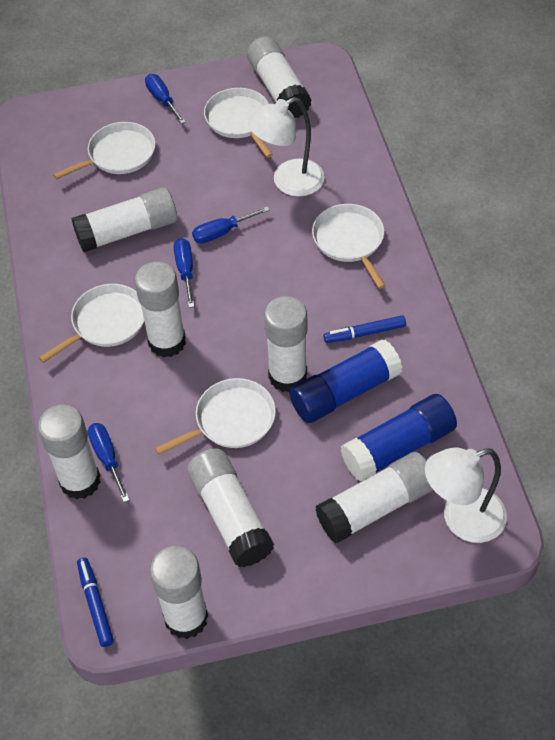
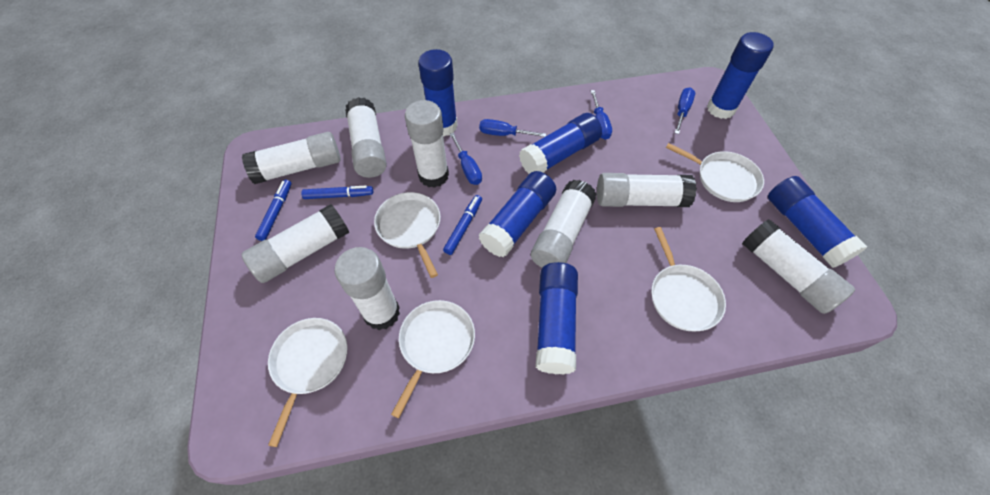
blue glue stick: [289,340,402,423] [341,394,457,482] = 2 -> [418,49,458,137] [479,171,556,257] [519,113,602,174] [536,262,578,374] [707,32,774,119] [768,176,867,268] = 6
blue marker: [77,557,114,647] [324,315,406,343] = 2 -> [255,180,292,241] [301,186,373,199] [443,195,482,255] = 3
white lamp: [248,97,325,196] [425,447,507,543] = 2 -> none = 0

